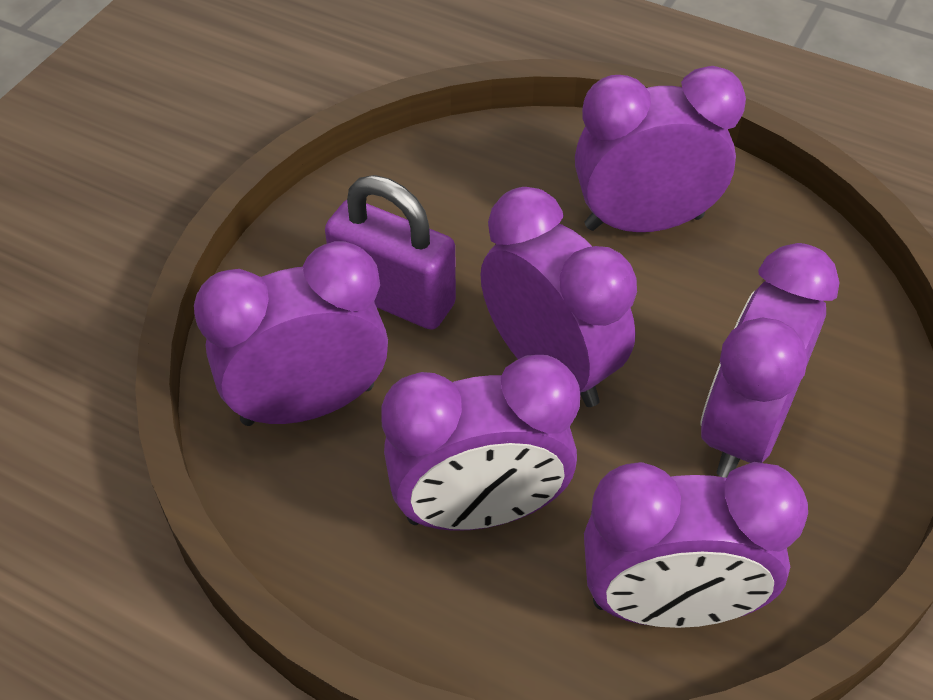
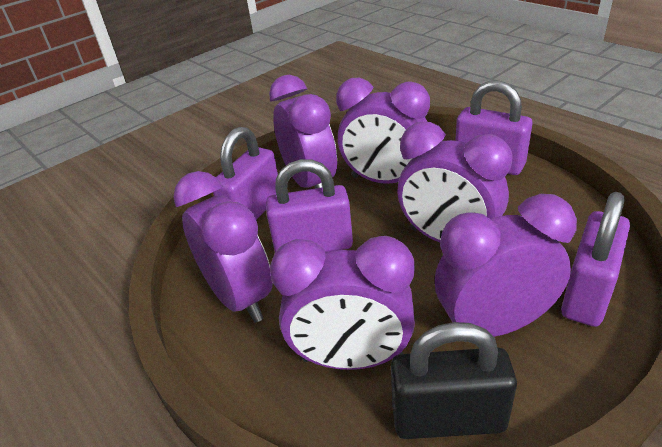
black padlock: none = 0 -> [391,322,517,439] = 1
purple padlock: [325,175,456,330] = 1 -> [213,127,278,220] [266,159,353,252] [455,80,532,175] [561,192,630,327] = 4

